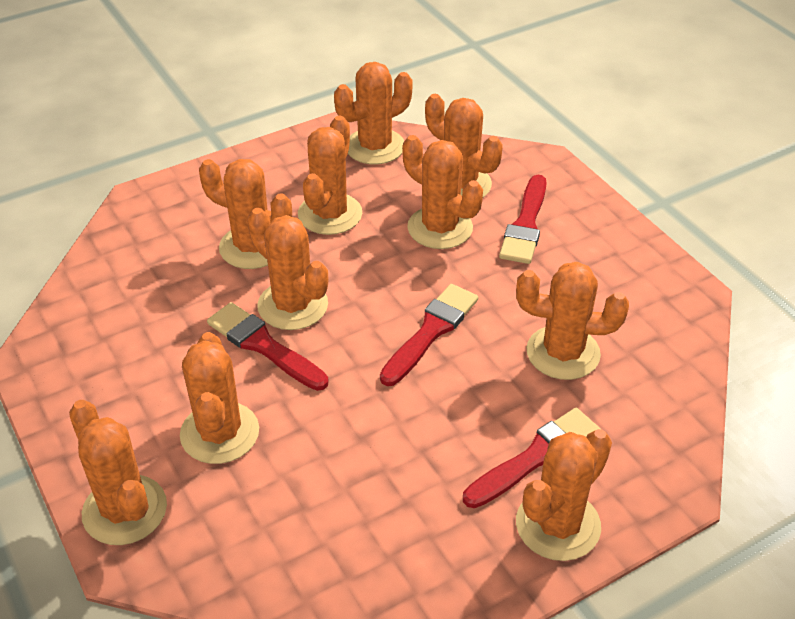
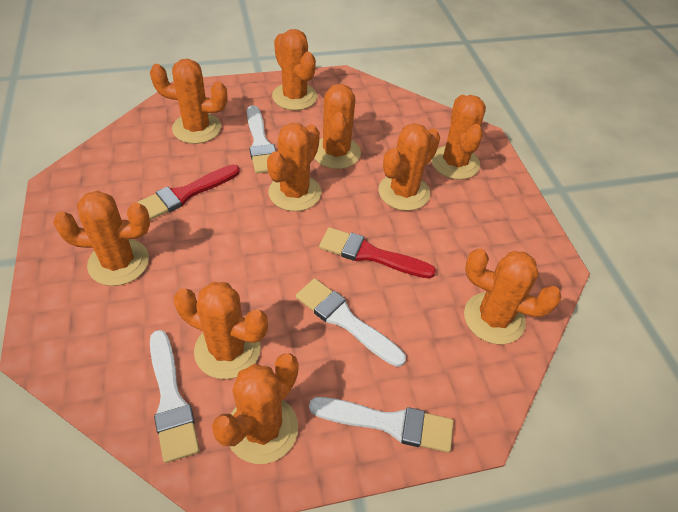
red brush: [207,302,329,391] [380,284,478,386] [463,408,601,508] [499,175,547,264] = 4 -> [137,165,240,220] [319,227,436,279] = 2
white brush: none = 0 -> [150,330,200,463] [247,105,276,173] [296,278,406,367] [309,397,454,453] = 4

